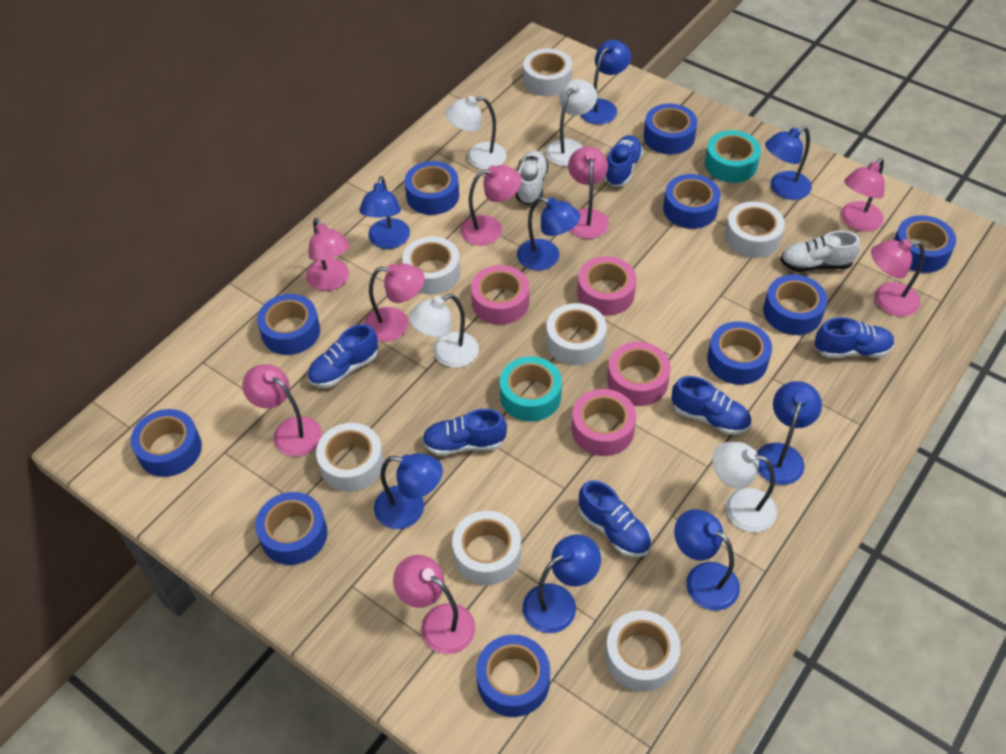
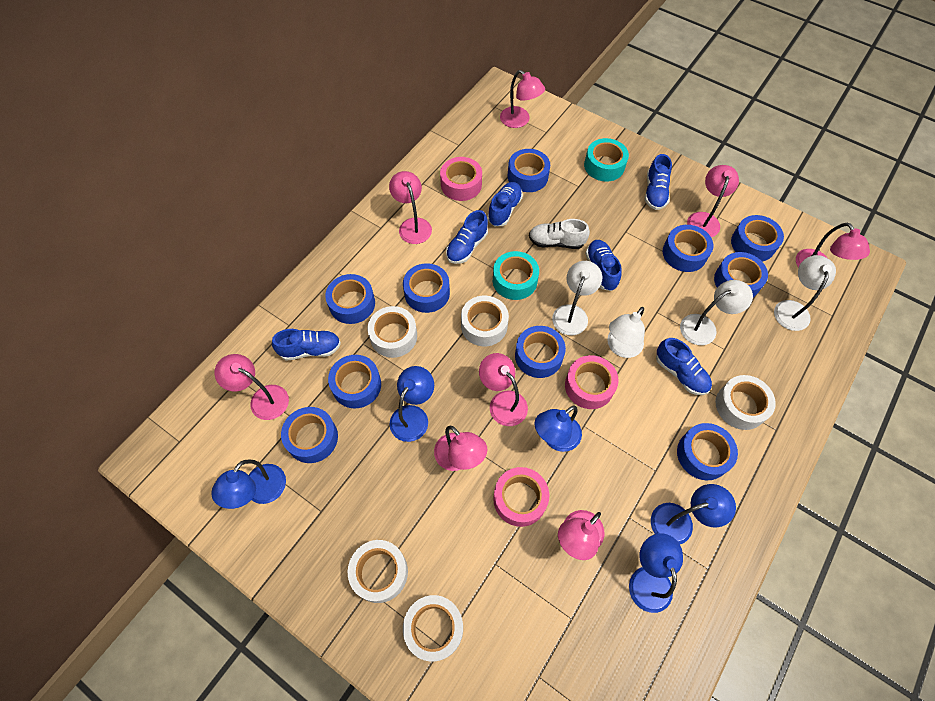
blue lamp: [359,176,410,249] [374,453,443,529] [517,197,580,271] [522,534,601,633] [580,40,631,124] [674,509,740,611] [757,381,822,485] [765,126,812,200] = 8 -> [211,459,286,509] [390,366,434,442] [535,406,582,452] [629,534,683,613] [651,484,736,544] = 5
pink tape: [471,265,529,325] [572,389,636,456] [577,256,636,316] [607,342,671,406] = 4 -> [440,157,482,201] [493,467,549,527] [565,355,619,409] = 3
white shoe: [516,151,548,205] [780,231,860,272] = 2 -> [529,219,590,249] = 1
white tape: [316,423,384,492] [402,236,461,295] [452,511,521,585] [523,48,572,96] [546,303,607,365] [605,611,681,692] [725,201,785,258] = 7 -> [348,540,408,603] [367,306,417,358] [403,595,463,662] [461,296,509,346] [715,375,776,430] = 5

